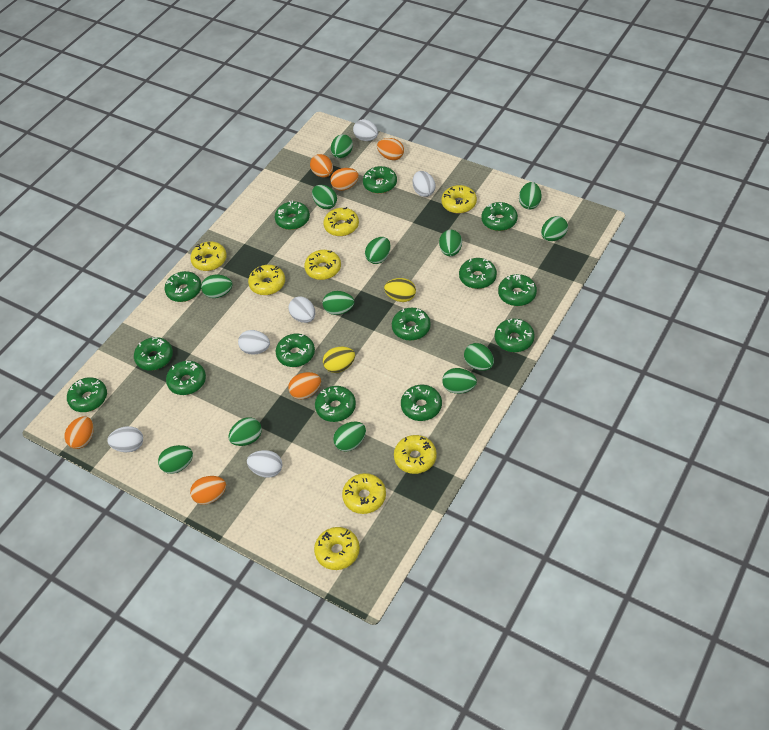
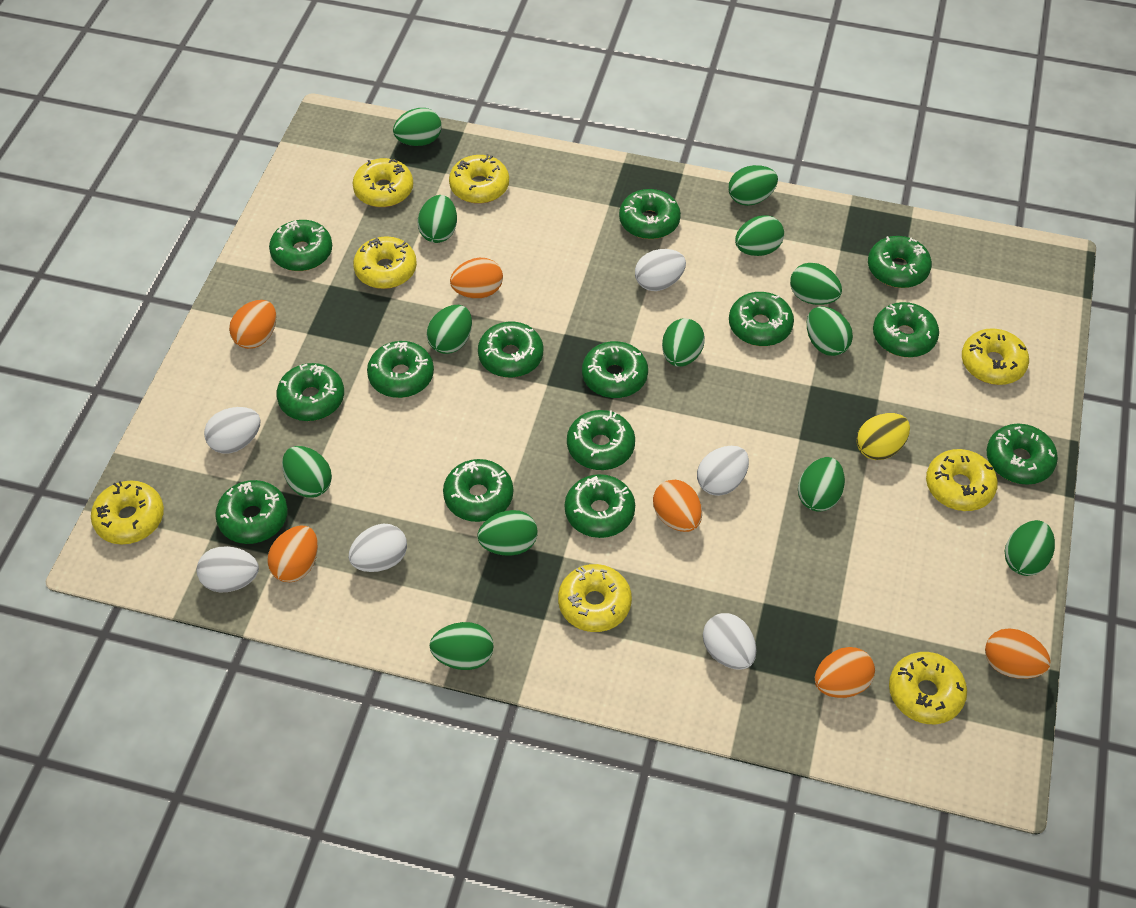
yellow egg: [323,347,355,373] [384,278,416,302] = 2 -> [856,413,910,460] = 1

